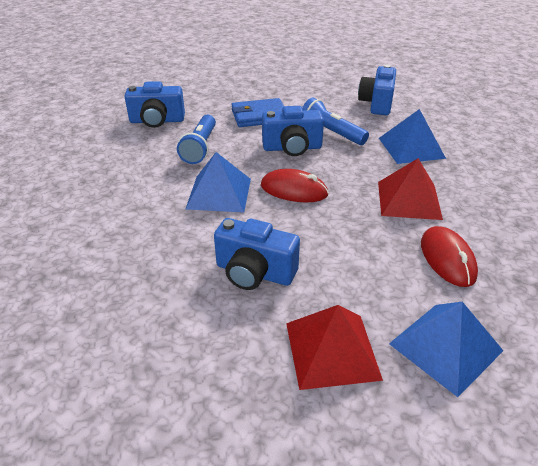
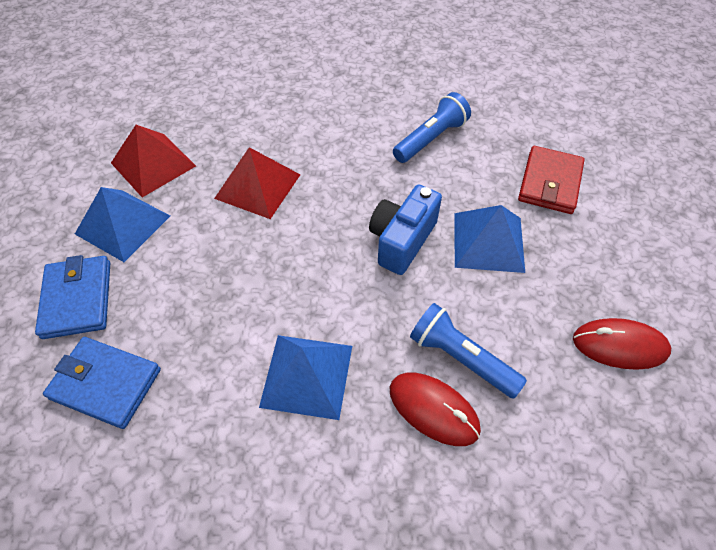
blue camera: [124,81,185,128] [214,218,300,290] [262,106,324,156] [358,65,396,115] = 4 -> [369,185,442,275] = 1
blue wallet: [231,98,284,127] = 1 -> [35,255,110,339] [43,337,161,429] = 2
red wallet: none = 0 -> [518,146,585,214] = 1

